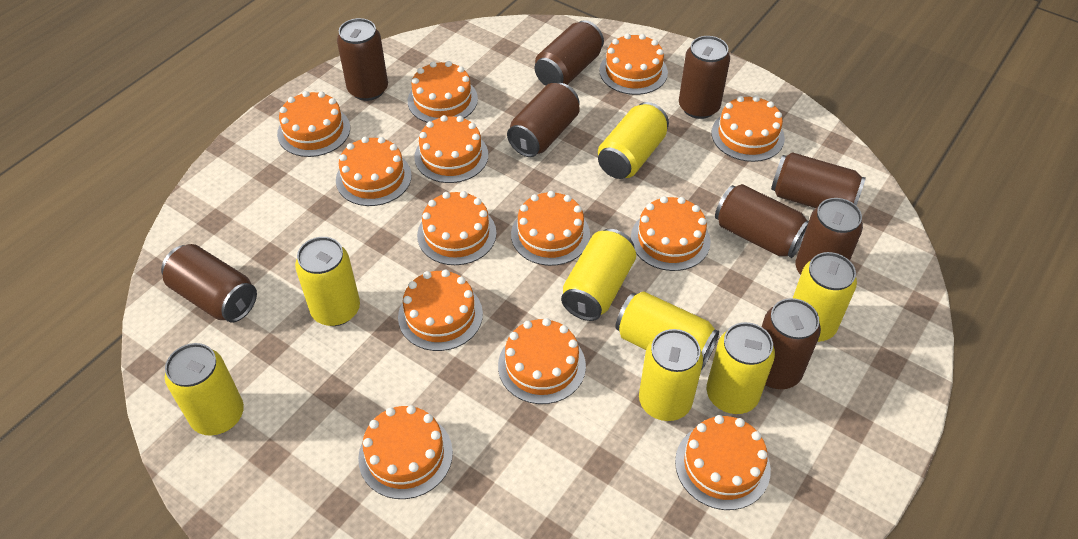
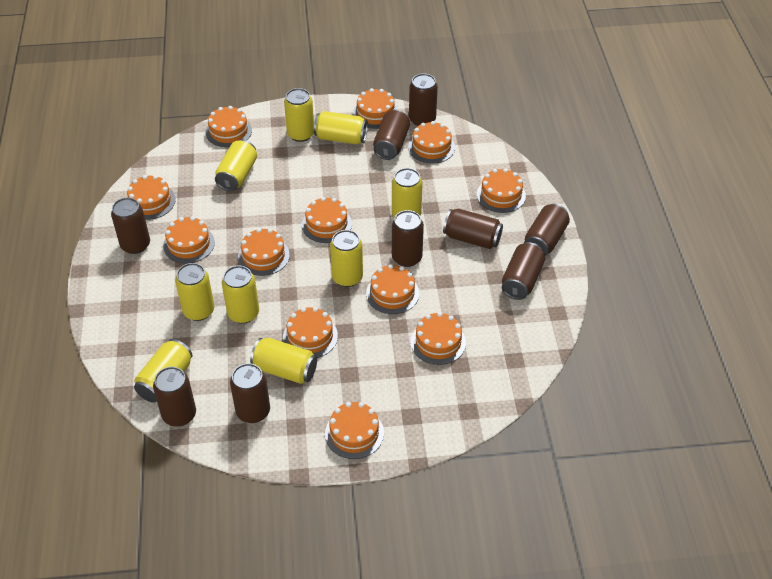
orange cake: [277,91,350,157] [336,137,412,206] [358,405,453,499] [398,270,483,351] [408,61,478,122] [414,115,488,183] [417,191,497,265] [498,318,586,404] [511,191,590,266] [599,33,668,95] [631,196,711,271] [675,415,771,510] [711,95,785,162] = 13 -> [127,175,176,220] [163,216,215,264] [206,106,252,147] [238,228,290,276] [283,307,338,358] [302,197,352,243] [325,402,384,459] [353,88,398,129] [366,264,419,314] [408,121,455,164] [411,312,466,365] [477,168,526,213] = 12
yellow can: [165,343,244,436] [295,237,360,326] [561,229,636,321] [598,102,669,179] [615,291,719,370] [639,329,703,421] [707,322,775,414] [793,252,857,342] = 8 -> [134,339,192,403] [175,263,214,321] [215,140,257,192] [222,266,259,324] [250,338,317,384] [284,88,314,142] [314,111,368,144] [330,230,363,287] [392,168,423,218] = 9

